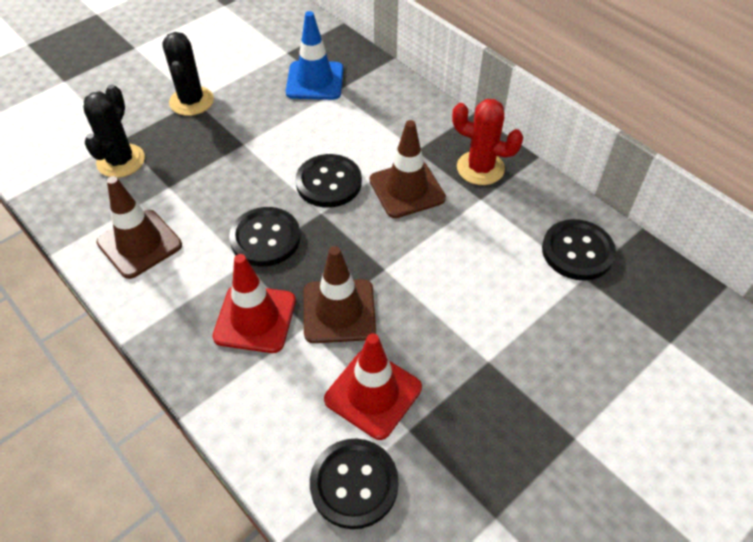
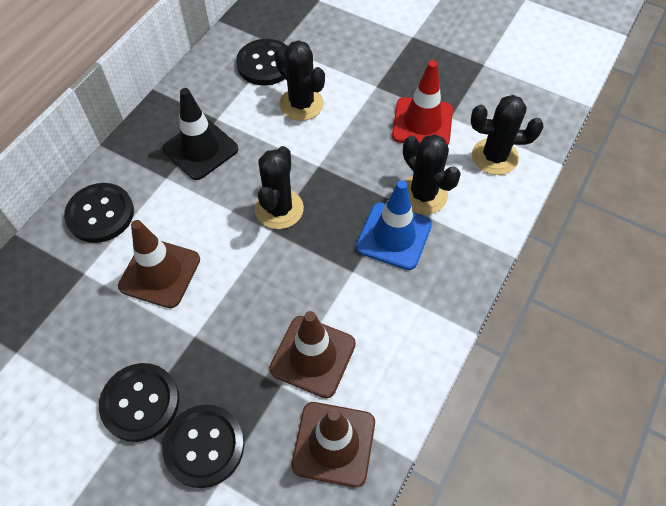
black cactus: [83,84,145,178] [162,32,214,116] = 2 -> [255,146,304,229] [274,40,325,121] [403,134,461,214] [471,95,543,175] = 4
black traffic cone: none = 0 -> [162,88,238,180] = 1
red cactus: [452,99,523,185] = 1 -> none = 0
red traffic cone: [212,254,296,353] [324,333,422,440] = 2 -> [392,60,453,146] = 1

